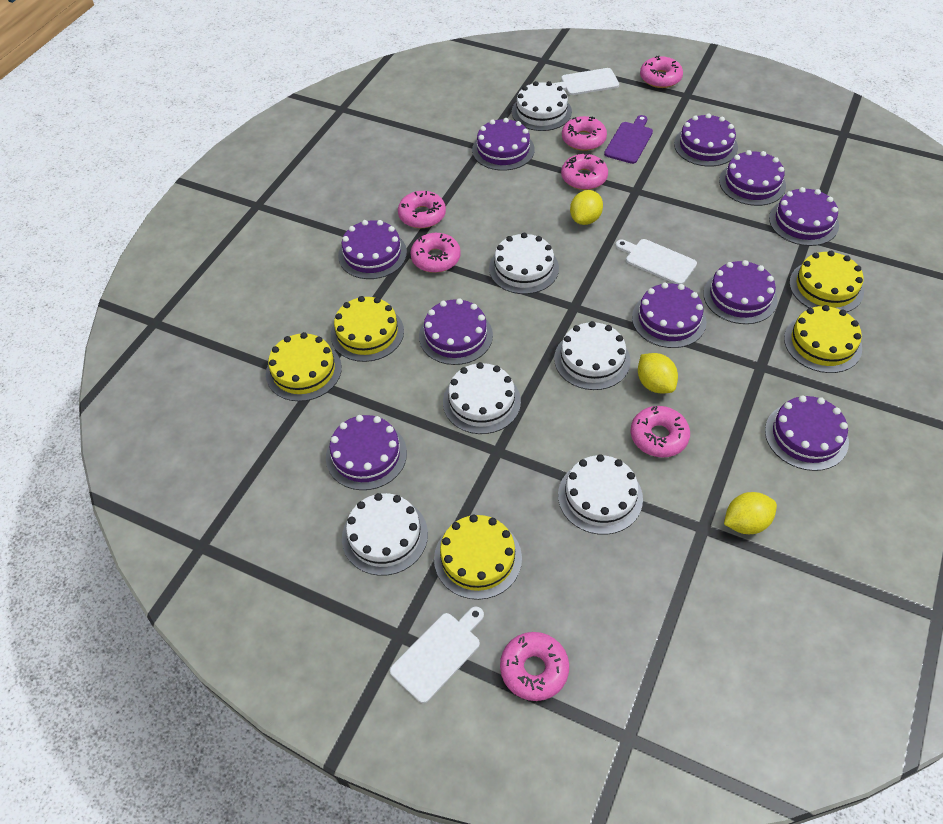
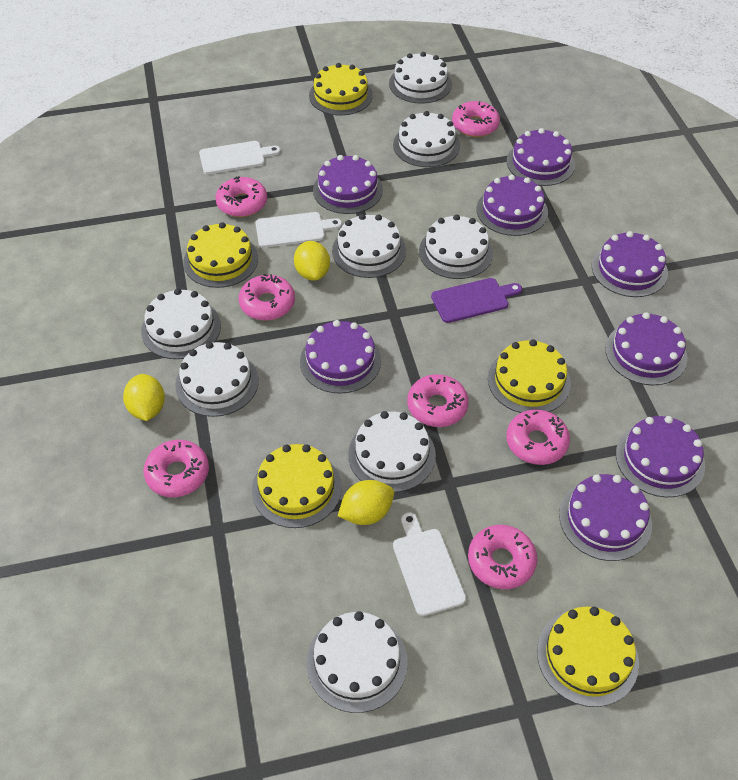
purple cake: [326,415,407,490] [338,220,407,279] [419,298,493,365] [472,118,535,171] [632,282,707,348] [674,113,738,167] [703,260,778,324] [719,150,786,206] [765,395,849,471] [769,187,839,246] = 10 -> [300,320,381,394] [313,155,383,214] [476,174,548,236] [507,128,575,186] [559,474,652,561] [592,231,668,297] [605,312,688,386] [616,416,705,497] = 8
white cake: [342,493,428,576] [443,362,521,434] [489,233,559,294] [512,81,572,131] [554,321,631,390] [558,454,643,535] = 6 -> [141,288,221,359] [175,342,259,417] [306,611,408,713] [332,214,406,278] [348,411,436,492] [389,52,452,104] [393,111,460,167] [419,214,493,279] = 8

